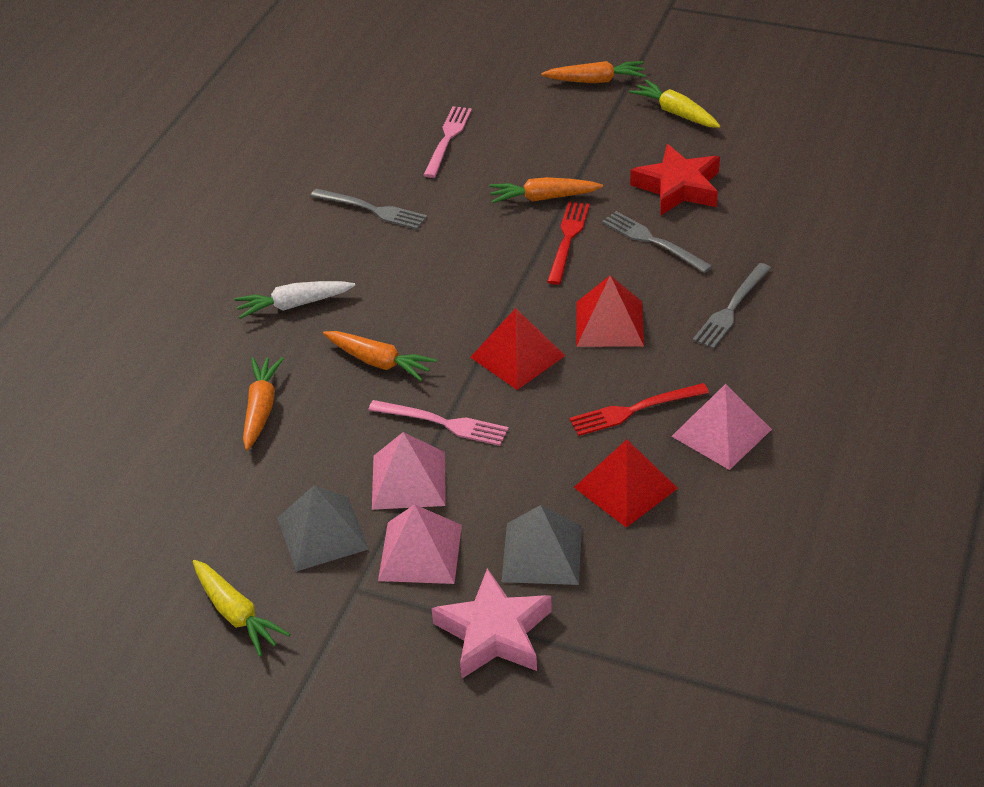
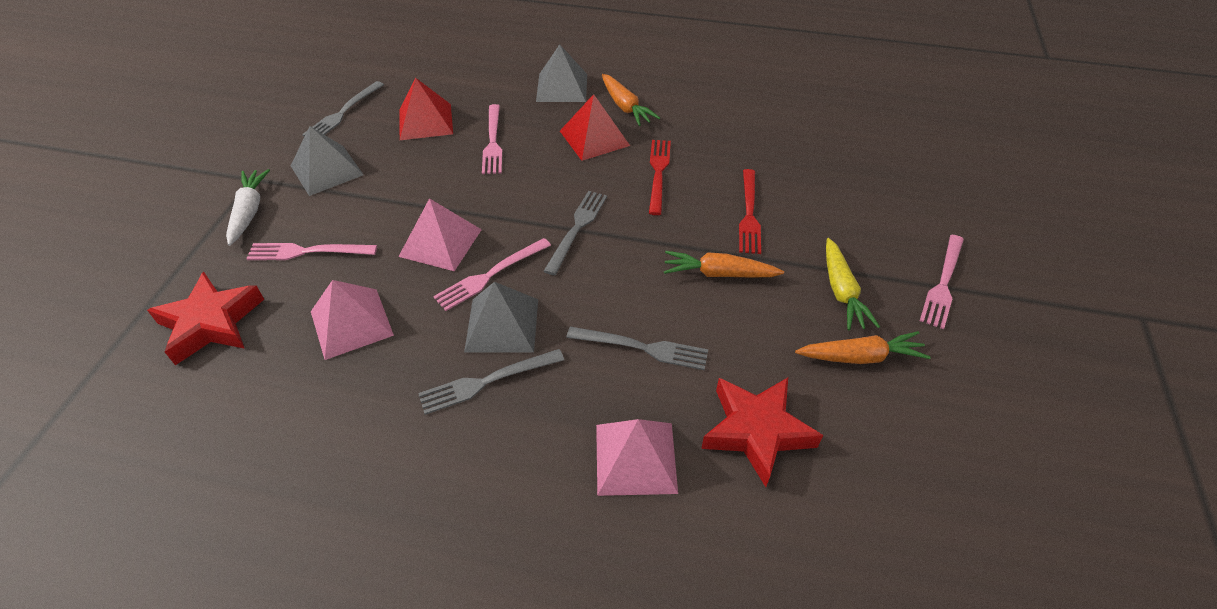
grey fork: [310,189,427,230] [602,211,712,273] [692,263,771,349] = 3 -> [302,81,384,137] [418,349,564,415] [544,191,607,275] [566,327,708,370] = 4
grey pyramid: [277,485,369,572] [501,505,582,585] = 2 -> [291,126,364,196] [464,282,538,353] [536,44,587,102] = 3
orange carrot: [243,357,284,450] [323,331,437,381] [489,177,603,203] [541,61,646,83] = 4 -> [602,74,660,126] [664,251,784,277] [795,331,931,364] = 3
pink fork: [368,400,509,446] [424,106,472,178] = 2 -> [246,243,377,260] [433,238,551,311] [482,104,502,174] [920,235,964,329] = 4
pink star: [431,568,552,678] = 1 -> none = 0
red pyramid: [470,308,566,390] [574,439,678,528] [576,275,644,347] = 3 -> [400,78,453,140] [560,94,630,161] = 2
red star: [630,144,720,215] = 1 -> [147,272,264,365] [701,378,823,487] = 2
yellow carrot: [193,560,290,656] [629,80,720,128] = 2 -> [826,238,880,330] = 1

